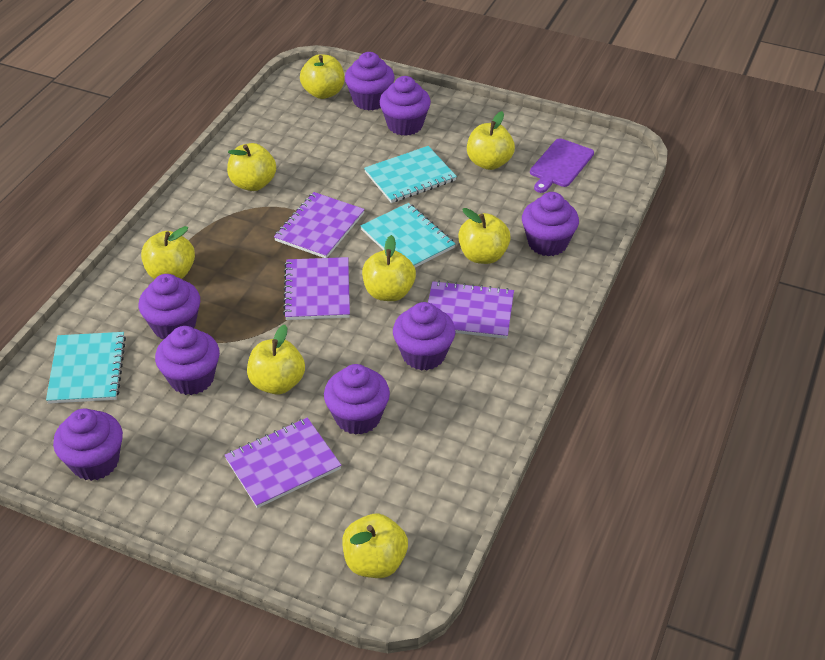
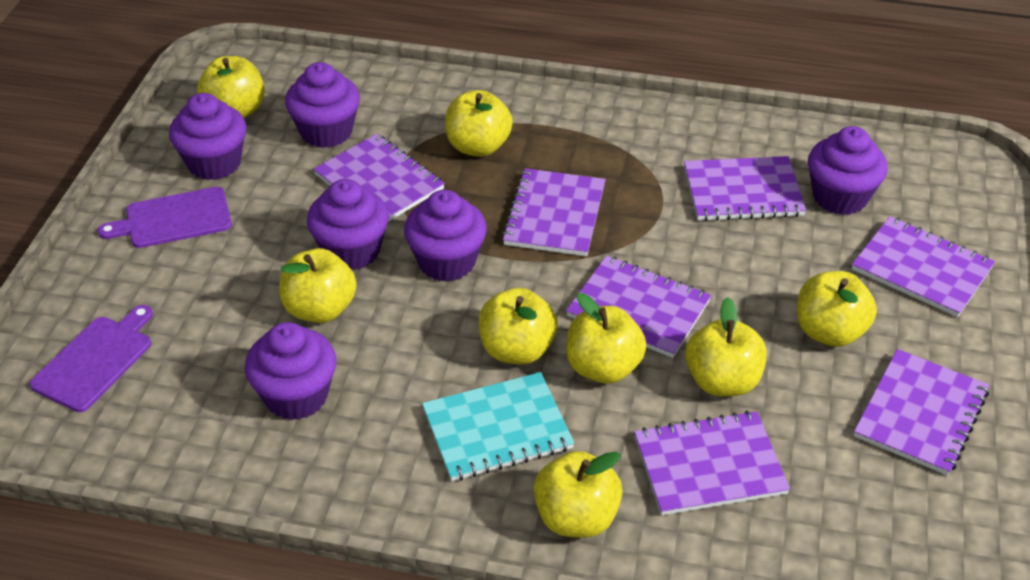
purple cupcake: [53,408,123,481] [139,274,200,339] [155,326,220,395] [324,364,390,435] [345,52,395,111] [379,76,431,136] [393,302,455,371] [522,192,579,256] = 8 -> [169,93,247,180] [245,322,336,420] [285,62,360,148] [307,179,389,270] [404,190,487,282] [808,126,888,215] = 6
purple cutting board: [530,138,594,193] = 1 -> [30,305,153,412] [98,187,232,248] = 2
purple notebook: [224,418,341,508] [274,192,365,258] [283,257,350,320] [428,281,514,339] = 4 -> [313,134,445,222] [502,168,606,256] [566,256,711,358] [634,411,790,515] [684,156,806,221] [852,216,995,317] [854,349,989,476] = 7
turquoise notebook: [46,332,126,404] [361,203,455,268] [364,146,457,203] = 3 -> [422,372,574,481] = 1

